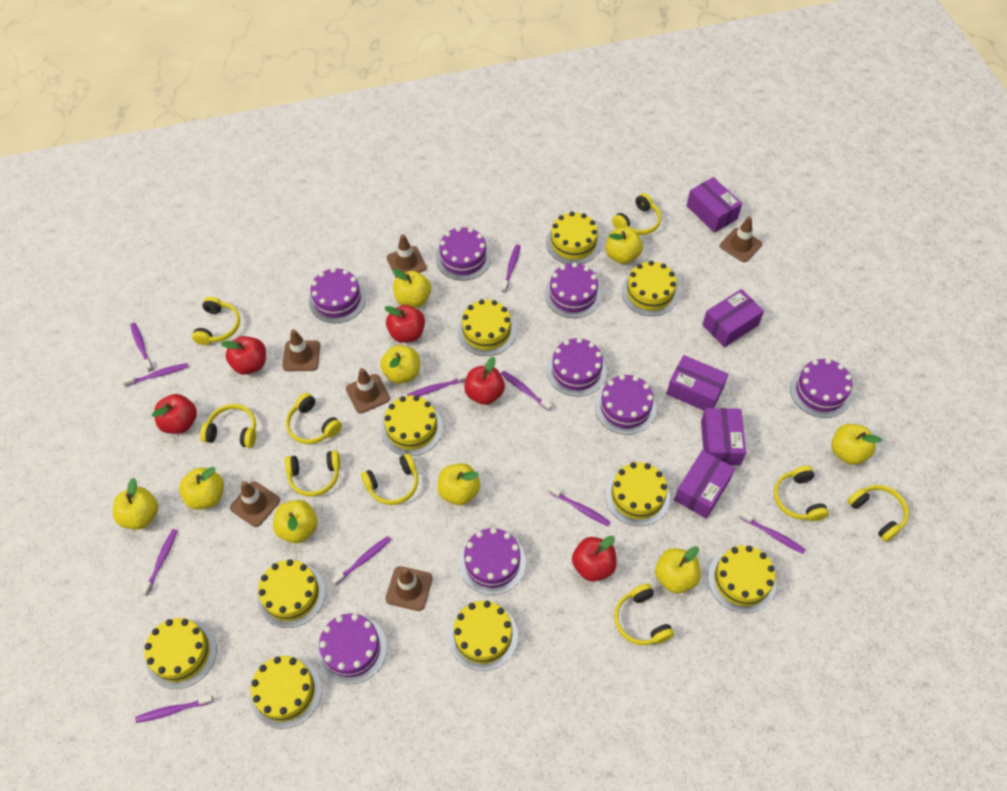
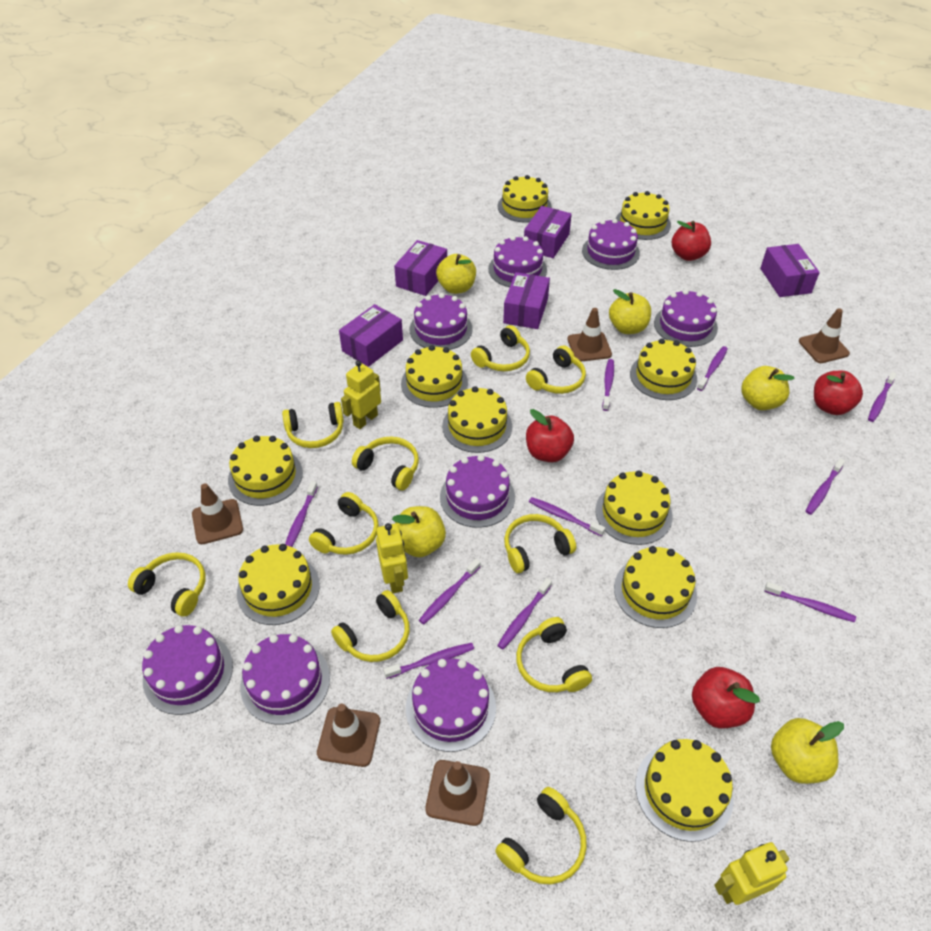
brown traffic cone: [230,481,280,527] [282,329,320,371] [346,368,390,414] [386,566,433,611] [387,234,427,278] [720,216,762,262] = 6 -> [192,483,243,544] [317,704,380,767] [425,760,490,826] [568,308,612,362] [799,308,850,363] = 5
red apple: [152,394,197,434] [221,336,266,375] [384,305,425,343] [464,357,505,405] [572,536,617,582] = 5 -> [526,409,574,462] [672,221,711,261] [692,667,760,728] [814,371,863,415] = 4
yellow apple: [113,478,158,529] [179,467,224,510] [273,500,318,543] [380,345,420,384] [392,269,431,308] [437,463,480,505] [606,228,643,264] [655,546,701,593] [831,424,882,465] = 9 -> [392,506,446,557] [436,254,476,294] [609,289,651,334] [741,366,795,410] [771,718,844,784] = 5
yellow headphones: [192,297,240,345] [200,404,256,448] [285,450,340,497] [286,393,342,444] [361,453,418,505] [612,193,661,235] [614,583,674,645] [774,466,829,521] [848,485,909,542] = 9 -> [128,552,206,617] [282,402,344,448] [309,492,379,555] [331,590,410,662] [352,437,419,490] [471,325,530,371] [495,787,587,884] [504,514,576,573] [516,617,592,692] [526,345,586,394] = 10
yellow robot: none = 0 -> [341,360,381,429] [376,523,408,593] [714,842,789,905] = 3

